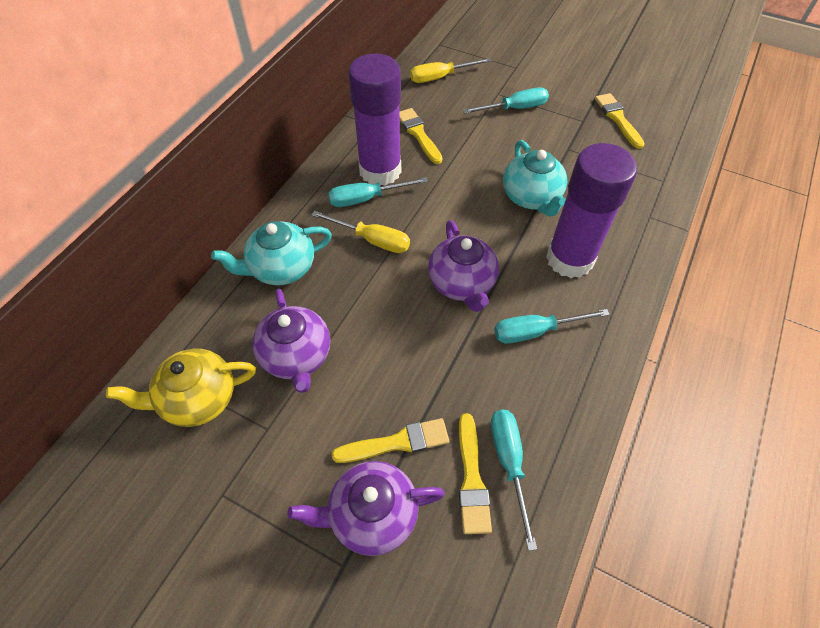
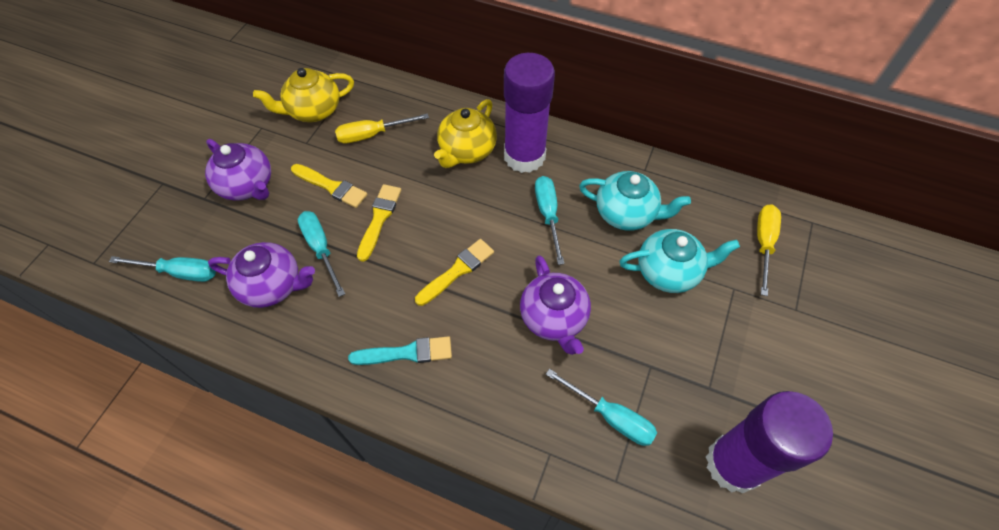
turquoise brush: none = 0 -> [348,336,452,365] = 1
yellow brush: [332,418,449,463] [399,108,442,164] [459,413,492,534] [595,93,645,149] = 4 -> [291,164,368,208] [357,184,401,262] [415,239,494,306] = 3
yellow teapot: [106,349,256,427] = 1 -> [253,68,354,122] [434,99,497,168] = 2

